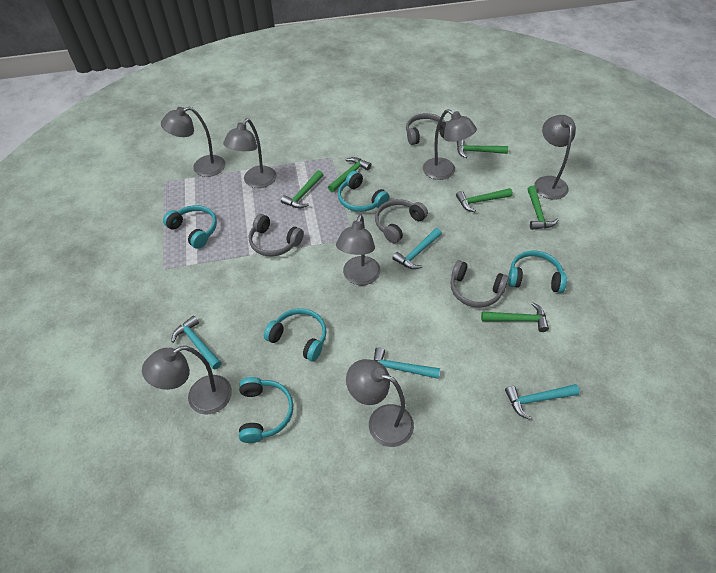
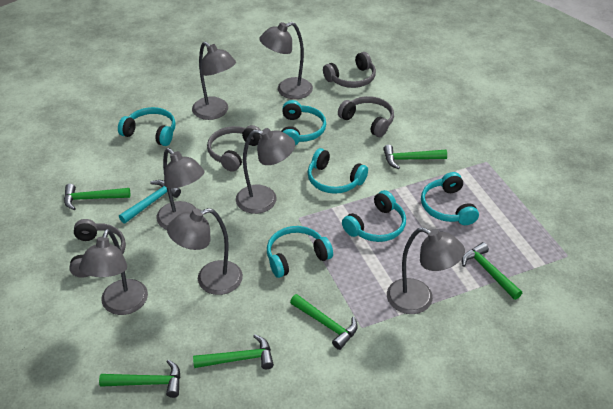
turquoise hammer: [171,315,222,370] [374,347,440,379] [392,228,442,269] [505,384,580,420] = 4 -> [119,180,181,223] = 1
turquoise headphones: [163,205,217,249] [239,377,293,443] [264,308,326,361] [338,171,389,212] [508,251,567,293] = 5 -> [118,107,176,146] [267,226,333,278] [282,100,326,145] [307,148,368,194] [342,190,406,242] [421,172,479,225] = 6

